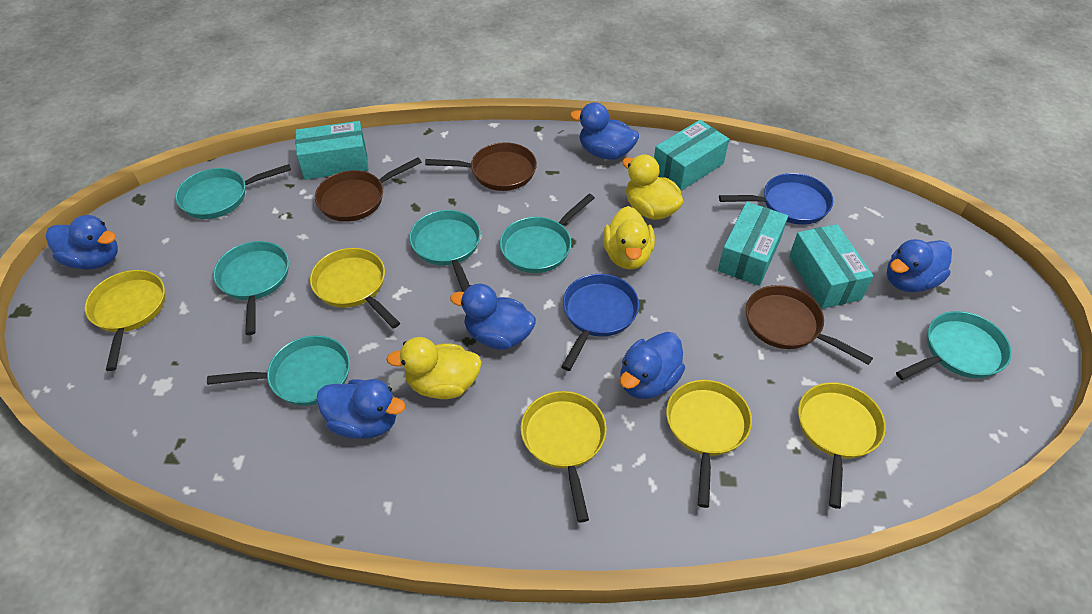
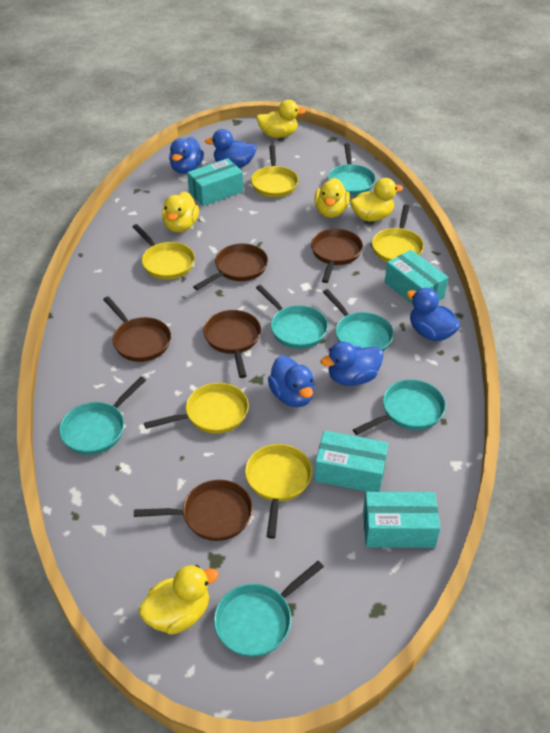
blue duck: [46,215,118,269] [316,379,406,439] [450,284,536,350] [570,102,639,160] [620,332,685,399] [887,239,952,292] = 6 -> [169,137,204,174] [205,129,257,168] [268,355,315,407] [321,341,383,386] [406,288,460,341] = 5
blue pan: [561,274,639,371] [719,173,833,225] = 2 -> none = 0
brown pan: [315,157,422,222] [425,142,537,191] [746,285,873,365] = 3 -> [103,296,171,362] [134,480,253,541] [193,244,268,290] [203,310,261,378] [311,229,363,283] = 5
yellow duck: [386,337,482,399] [603,206,655,270] [622,154,683,220] = 3 -> [139,565,219,635] [162,191,199,232] [256,100,306,138] [314,178,350,218] [350,178,403,221] = 5

